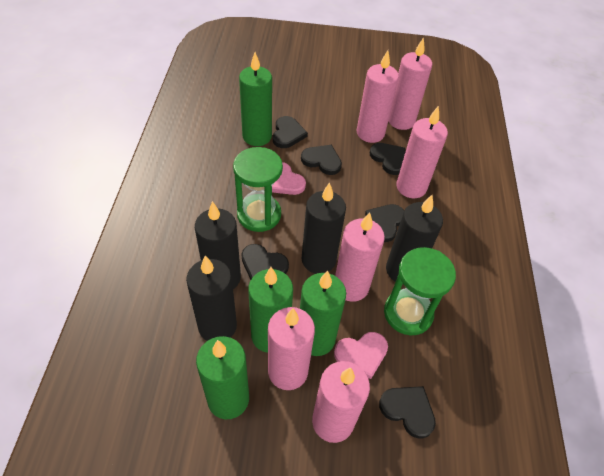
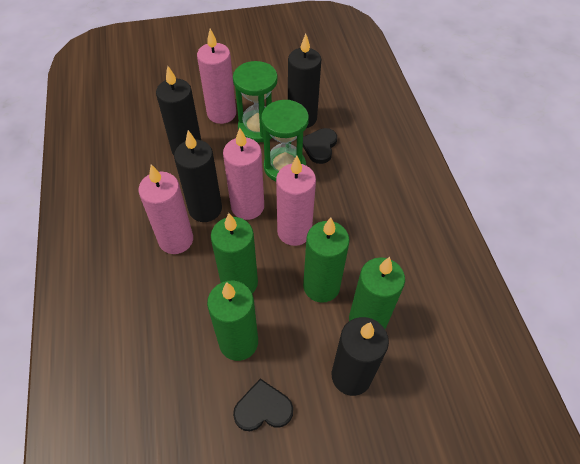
black heart: [241,244,289,280] [273,116,308,148] [301,145,342,175] [365,204,404,242] [370,143,405,175] [379,386,436,439] = 6 -> [233,378,293,431] [303,128,337,164] = 2
pink candle: [268,307,315,390] [312,361,370,443] [335,212,385,302] [357,50,399,143] [388,37,432,130] [396,106,448,198] = 6 -> [138,164,193,254] [197,29,236,124] [223,128,264,220] [276,156,316,246] = 4
pink heart: [272,162,306,195] [334,332,388,379] = 2 -> none = 0

